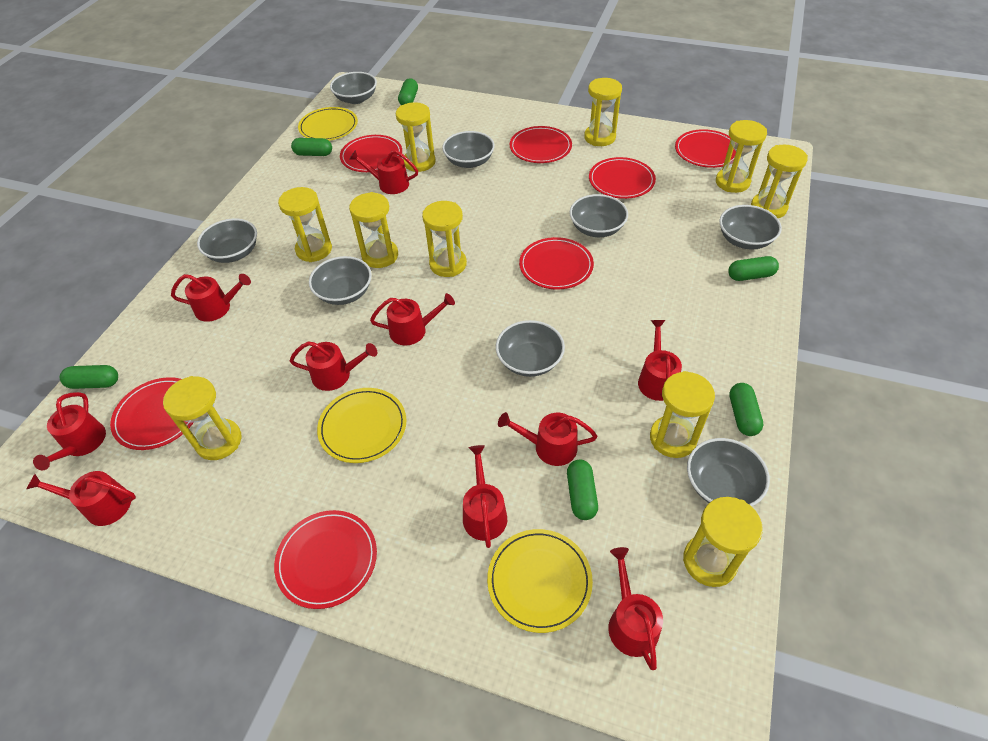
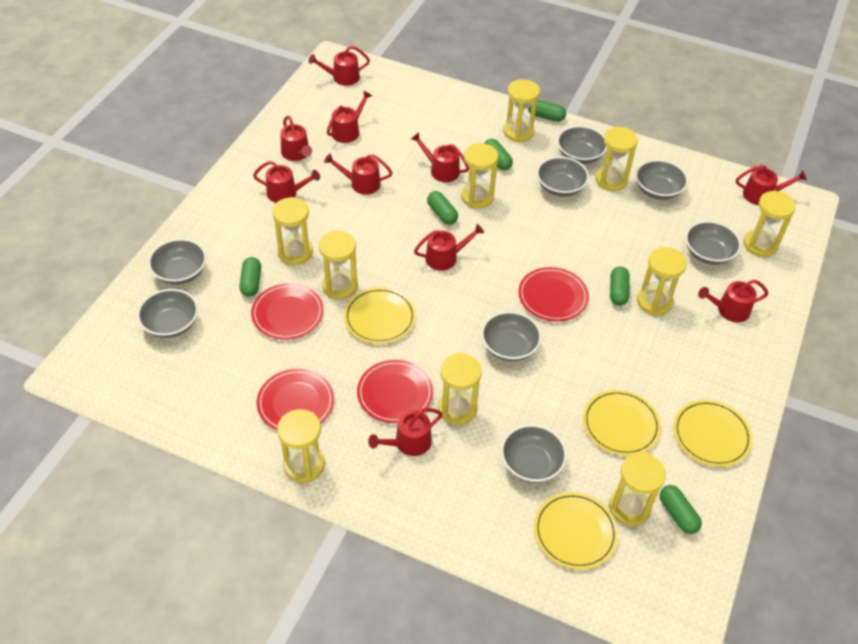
red plate: [110,377,193,450] [274,510,377,609] [340,135,402,172] [510,126,572,163] [519,237,594,289] [589,157,656,199] [675,129,736,168] = 7 -> [251,283,324,340] [257,369,334,430] [357,360,433,423] [518,267,589,321] = 4
yellow plate: [298,107,358,141] [317,388,406,463] [487,529,593,633] = 3 -> [344,287,416,344] [534,492,618,570] [583,390,661,456] [673,400,753,467] = 4

